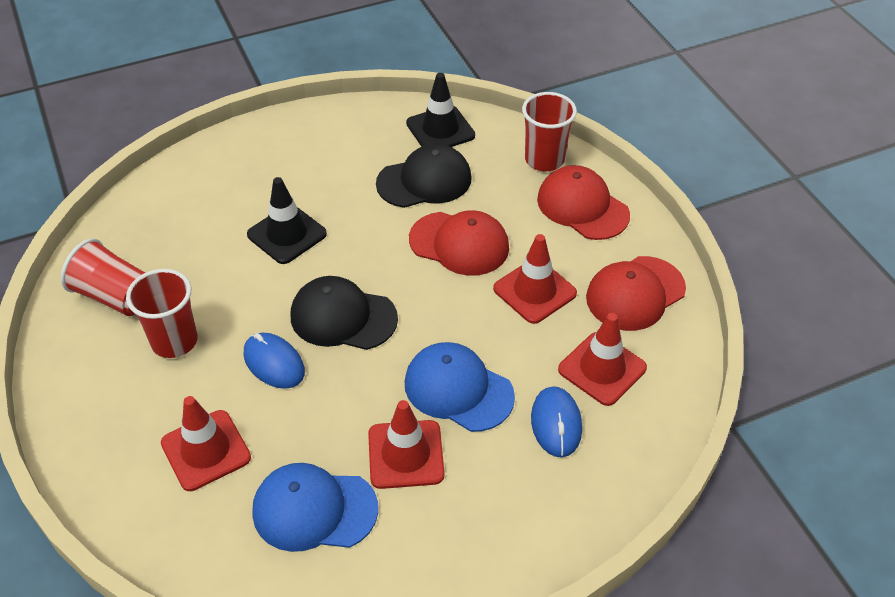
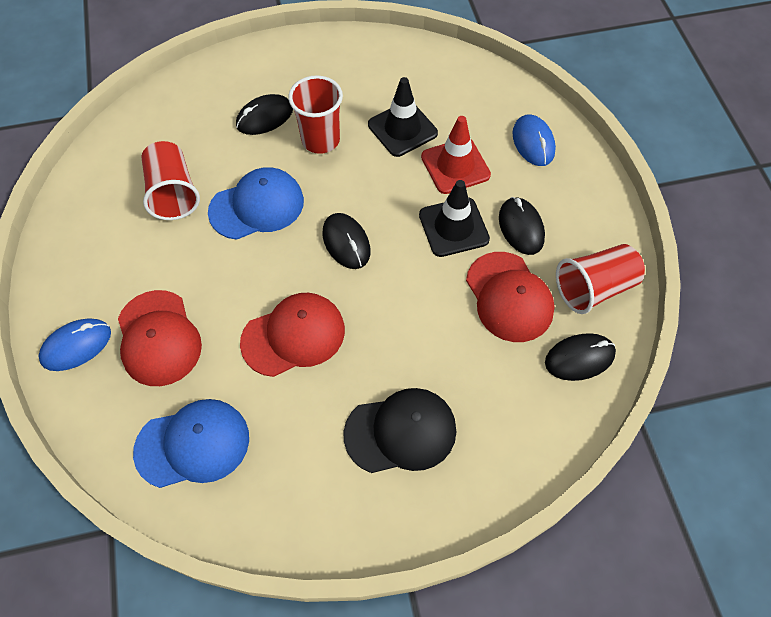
black cap: [291,276,398,350] [376,144,472,208] = 2 -> [343,388,456,473] = 1
black mouse: none = 0 -> [236,94,293,135] [323,213,371,269] [499,197,545,255] [545,333,616,381] = 4
red traffic cone: [161,396,251,491] [368,400,445,489] [493,234,577,324] [558,313,647,406] = 4 -> [421,116,491,194] = 1

